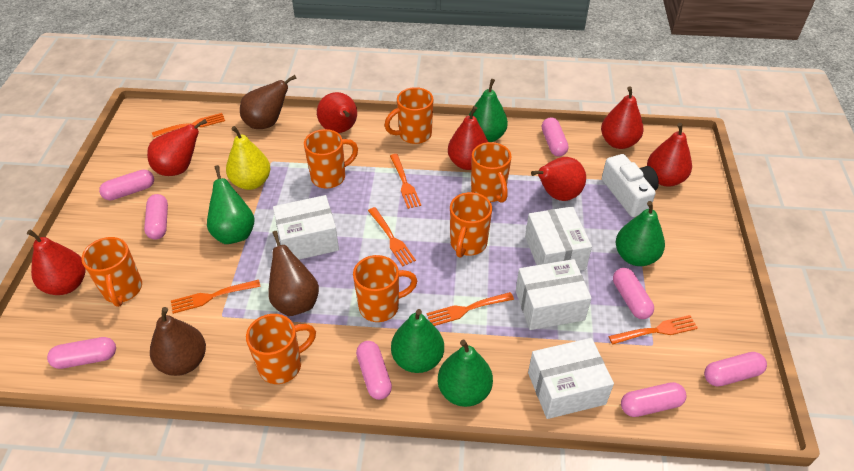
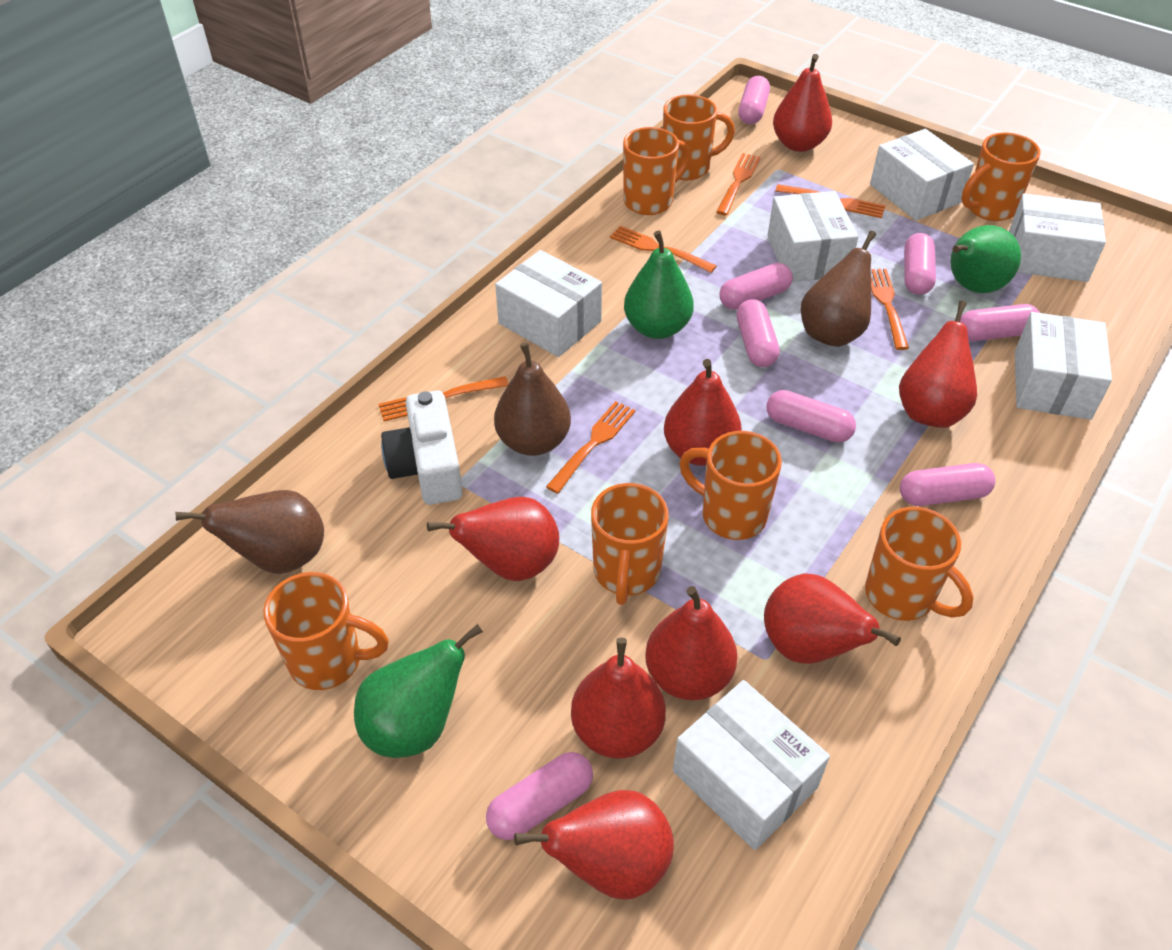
green pear: [207,165,255,244] [391,309,444,373] [438,340,493,407] [469,79,508,142] [616,201,665,266] = 5 -> [354,624,483,758] [624,231,694,339] [951,225,1021,293] = 3
red pear: [27,230,85,295] [147,119,207,176] [317,92,357,133] [448,106,488,170] [531,157,586,201] [601,86,643,149] [647,123,692,187] = 7 -> [427,497,559,581] [514,790,674,900] [571,638,666,759] [645,586,737,700] [664,359,742,466] [764,574,901,664] [773,54,832,152] [899,300,977,428] = 8
white box: [273,195,339,260] [516,259,592,330] [525,206,592,271] [528,338,614,419] = 4 -> [495,250,602,357] [673,680,830,850] [768,191,858,282] [870,129,974,221] [1009,193,1106,282] [1015,312,1112,420] = 6
yellow pear: [226,126,270,190] = 1 -> none = 0

